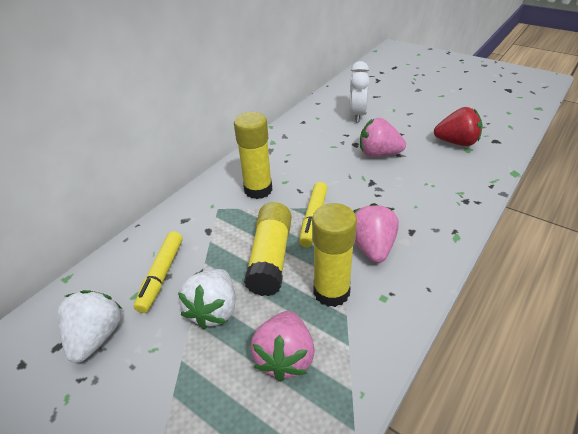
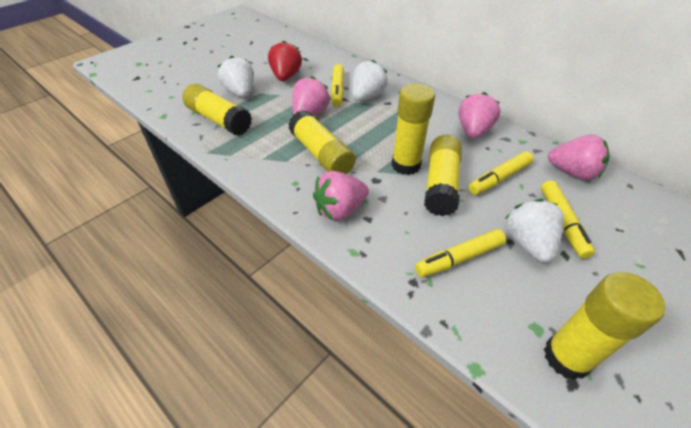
pink strawberry: [250,311,315,382] [353,203,399,263] [360,118,406,157] = 3 -> [292,76,330,116] [313,171,369,221] [459,92,501,139] [548,135,610,180] = 4
white clock: [349,61,370,122] = 1 -> none = 0
white strawberry: [58,290,122,363] [178,269,236,329] = 2 -> [218,56,254,97] [352,60,388,101] [505,199,564,262] = 3
yellow glue stick: [234,112,272,199] [244,202,292,296] [312,203,357,307] = 3 -> [182,83,252,136] [288,110,356,174] [391,83,435,175] [424,135,462,216] [544,272,665,380] = 5
yellow marker: [134,231,183,313] [299,182,328,247] = 2 -> [331,64,344,107] [415,229,506,277] [469,151,533,195] [541,180,595,259] = 4

